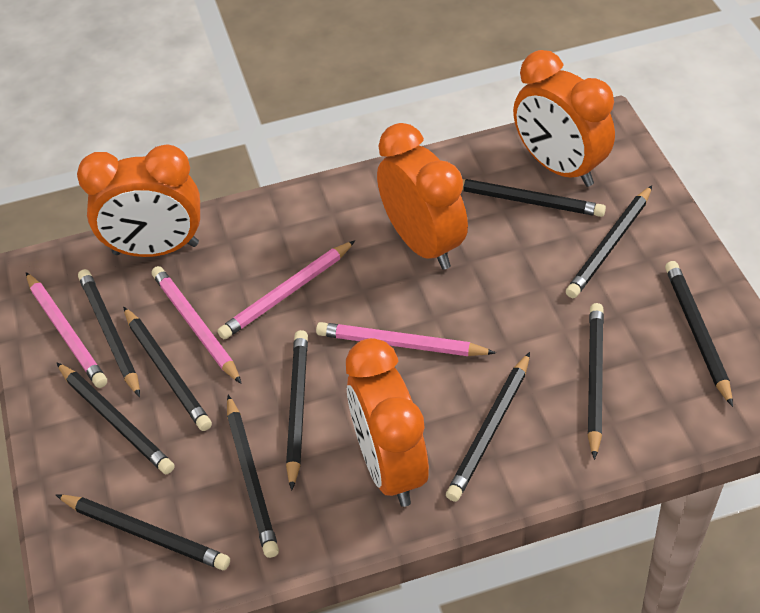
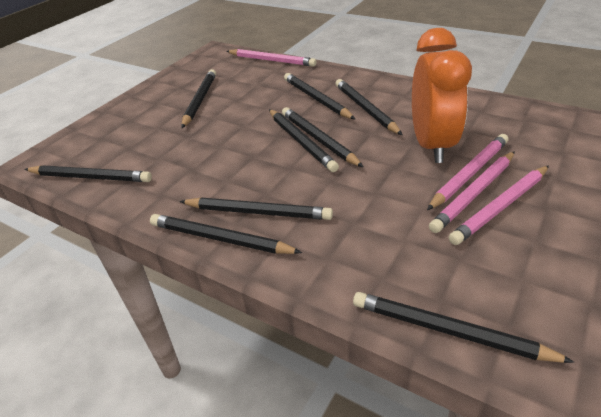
black pencil: [55,494,230,570] [56,362,174,474] [78,269,140,397] [123,307,212,431] [227,395,279,558] [286,330,308,491] [446,352,530,502] [462,179,606,217] [566,185,652,298] [588,303,604,460] [665,261,733,407] = 11 -> [24,165,152,182] [150,214,302,254] [179,198,333,220] [181,69,216,128] [269,109,339,172] [282,107,363,167] [284,73,355,119] [336,79,403,135] [353,292,574,363] = 9
orange clock: [77,144,200,257] [346,338,429,507] [377,123,468,270] [513,50,615,187] = 4 -> [412,28,472,163] = 1

